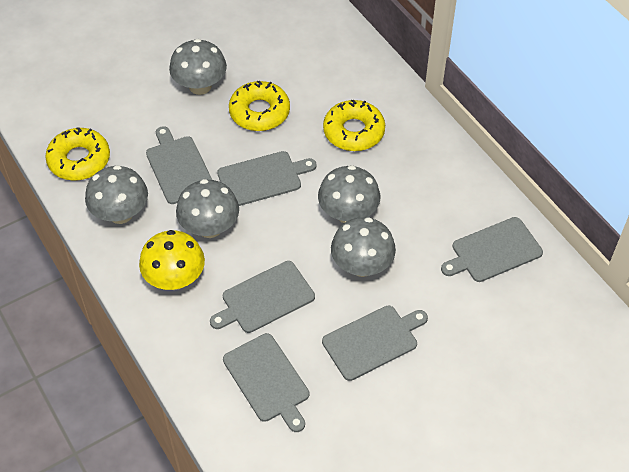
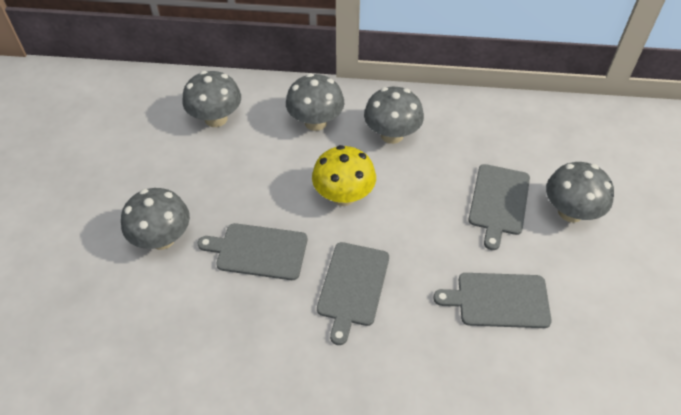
grey cutting board: [146,126,212,204] [210,261,315,333] [217,151,317,206] [223,333,309,432] [322,306,428,381] [441,217,543,282] = 6 -> [197,223,307,280] [317,242,389,345] [433,273,552,328] [469,164,530,250] = 4
yellow donut: [45,127,110,181] [229,81,290,131] [323,100,385,151] = 3 -> none = 0

